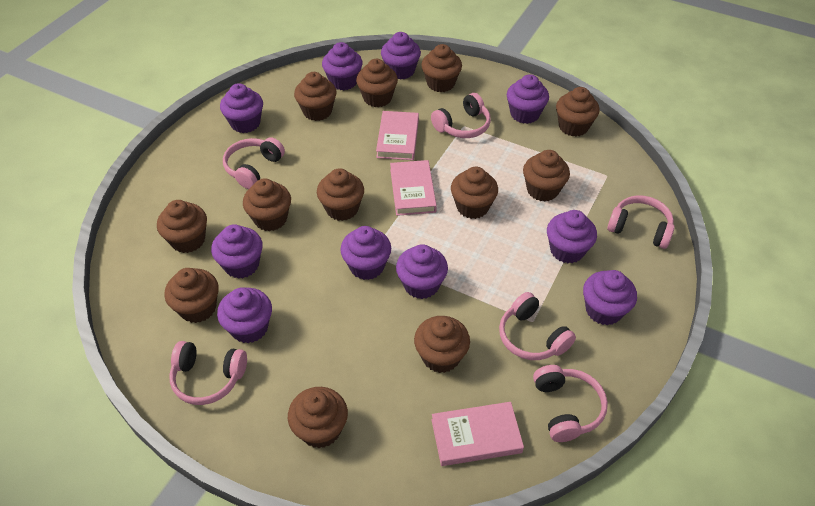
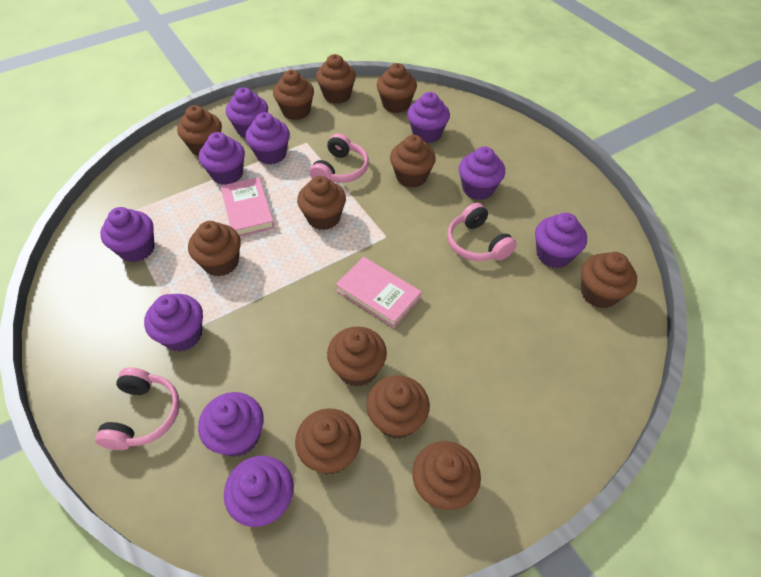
pink book: [376,111,419,160] [390,160,437,216] [432,402,524,466] = 3 -> [221,177,275,237] [336,257,421,328] = 2
pink headphones: [169,341,247,405] [223,137,285,189] [431,93,491,138] [499,292,576,360] [533,365,608,442] [607,195,675,249] = 6 -> [95,367,180,450] [310,133,369,183] [447,203,517,261] = 3

